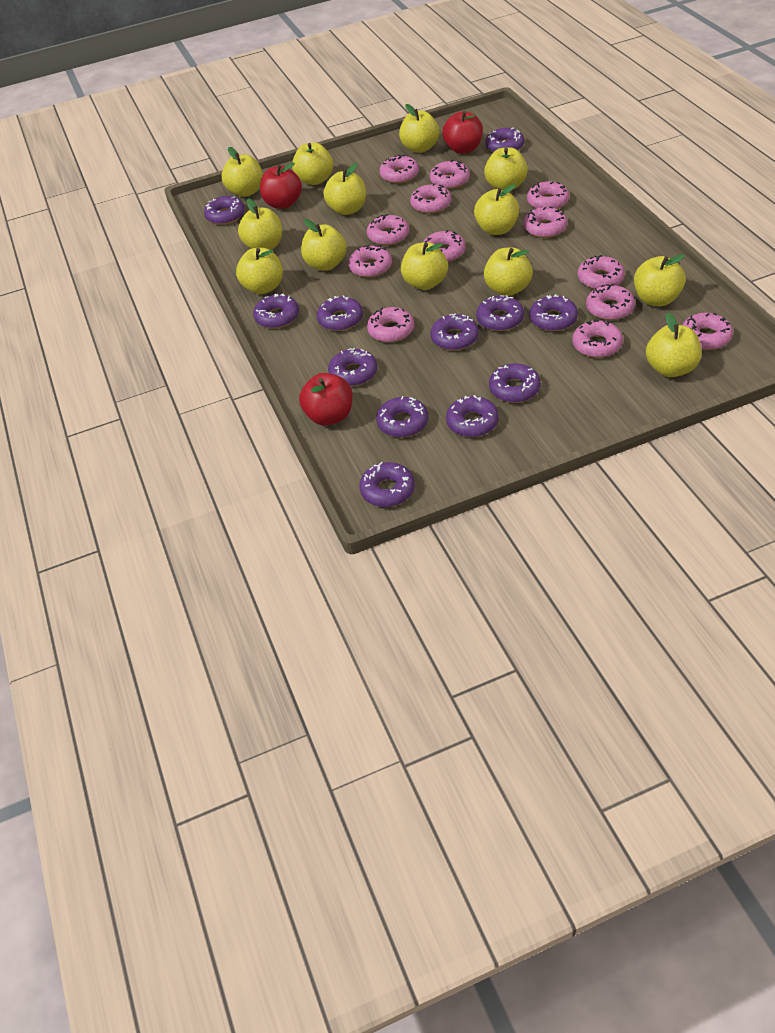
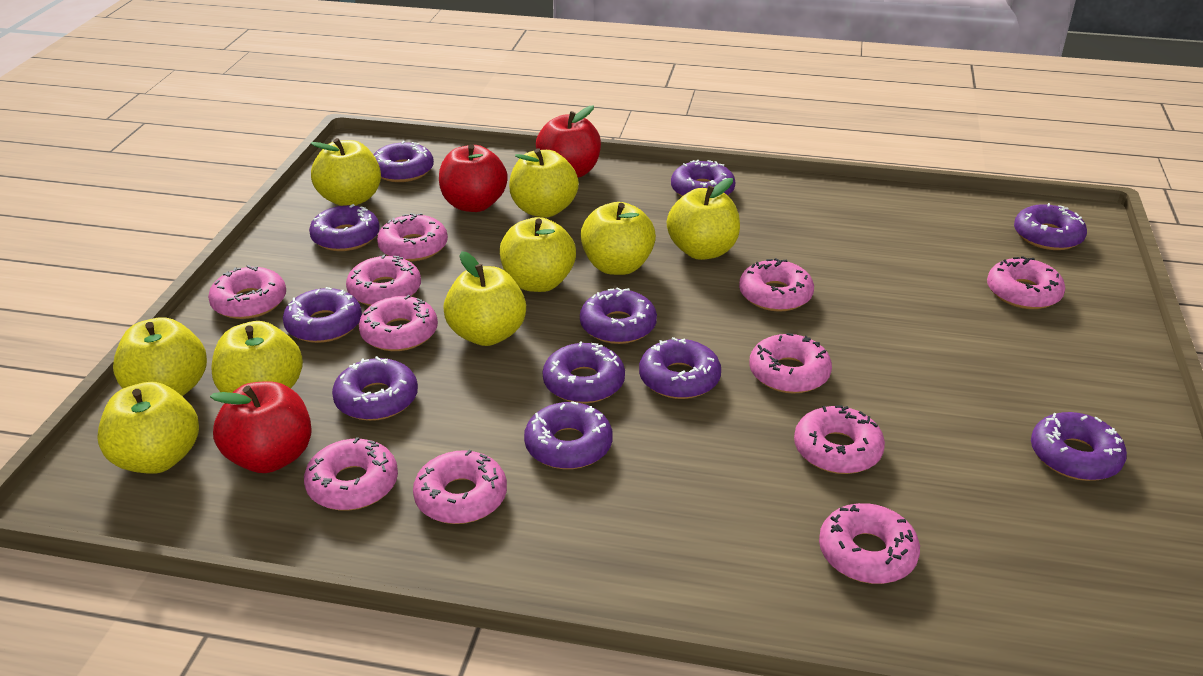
pink donut: [348,245,392,278] [367,214,409,246] [367,307,414,343] [379,155,419,183] [410,183,452,214] [423,230,466,262] [430,160,470,189] [523,207,567,238] [527,181,569,209] [572,319,623,358] [578,255,625,289] [586,284,635,320] [682,313,733,350] = 13 -> [208,265,286,319] [304,437,398,510] [346,254,421,306] [359,295,438,351] [377,213,448,261] [413,450,507,524] [739,258,814,311] [749,333,832,394] [794,405,885,474] [819,503,920,584] [987,256,1065,309] = 11
purple donut: [204,196,244,225] [253,294,299,329] [317,295,363,331] [328,348,377,386] [359,462,415,507] [376,396,428,437] [431,313,479,350] [446,395,499,437] [476,295,524,331] [485,128,524,152] [489,363,540,403] [529,294,578,331] = 12 -> [283,287,362,343] [309,204,380,251] [332,356,418,421] [373,141,434,182] [524,401,613,469] [543,342,625,404] [580,287,657,344] [639,337,721,399] [671,160,736,197] [1014,203,1087,250] [1031,412,1127,481] = 11
yellow apple: [222,147,263,197] [236,248,283,294] [238,199,282,250] [292,143,333,185] [301,219,347,271] [323,163,366,215] [399,104,439,153] [401,242,448,290] [474,184,520,235] [484,147,528,190] [484,247,533,296] [634,254,686,306] [646,312,702,377] = 13 -> [98,382,199,474] [113,317,207,396] [211,321,303,393] [310,138,381,206] [443,251,526,346] [500,217,576,292] [509,148,579,217] [581,202,656,275] [667,178,740,260] = 9

